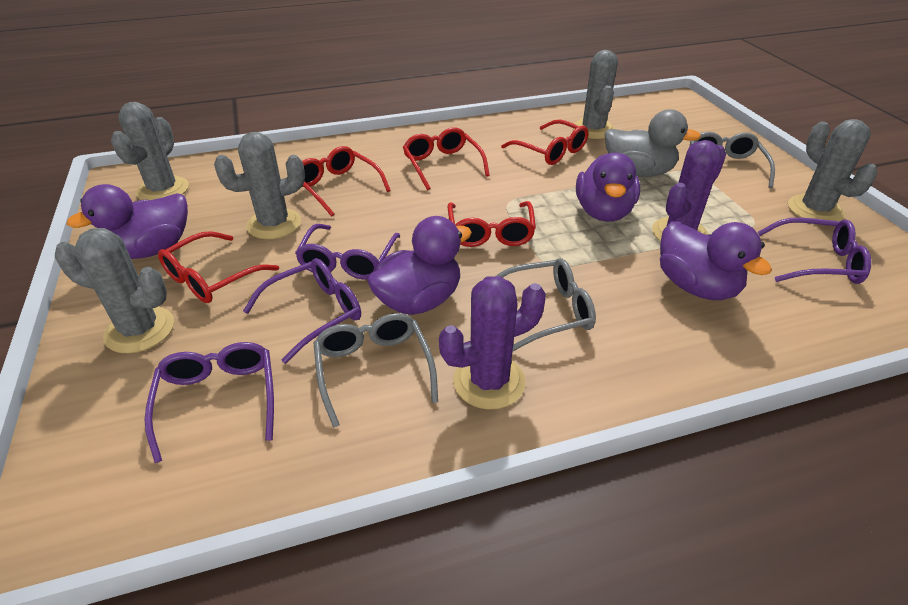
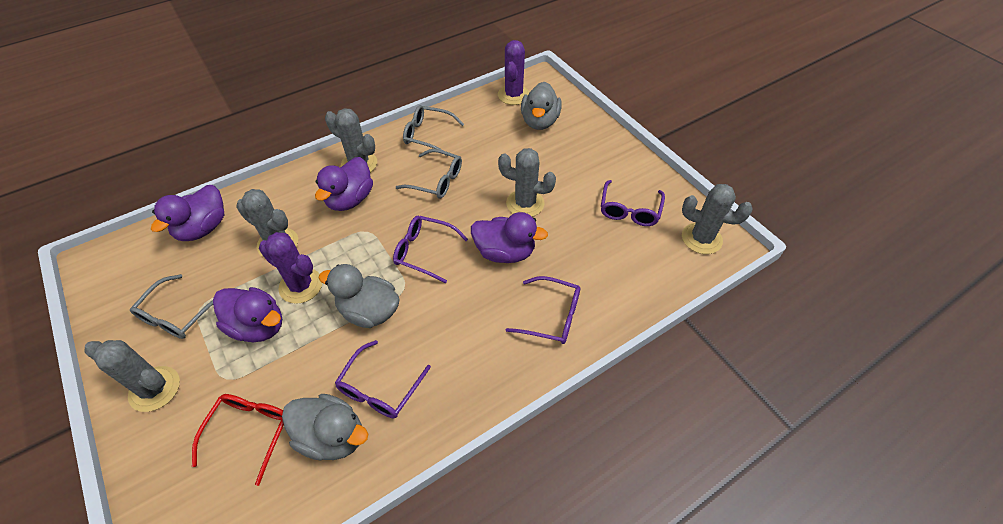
grey duck: [605,109,701,177] = 1 -> [282,394,368,461] [319,264,400,328] [521,82,562,130] = 3
red glasses: [158,231,279,303] [302,146,391,216] [403,127,490,190] [448,201,536,247] [501,120,589,165] = 5 -> [192,394,284,486] = 1

